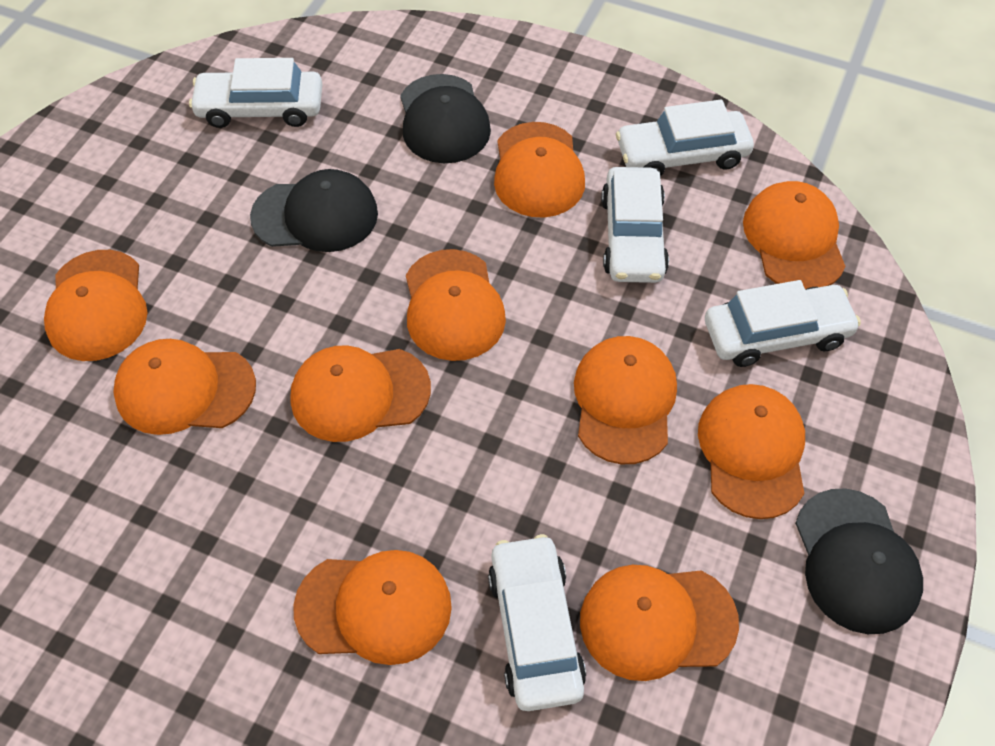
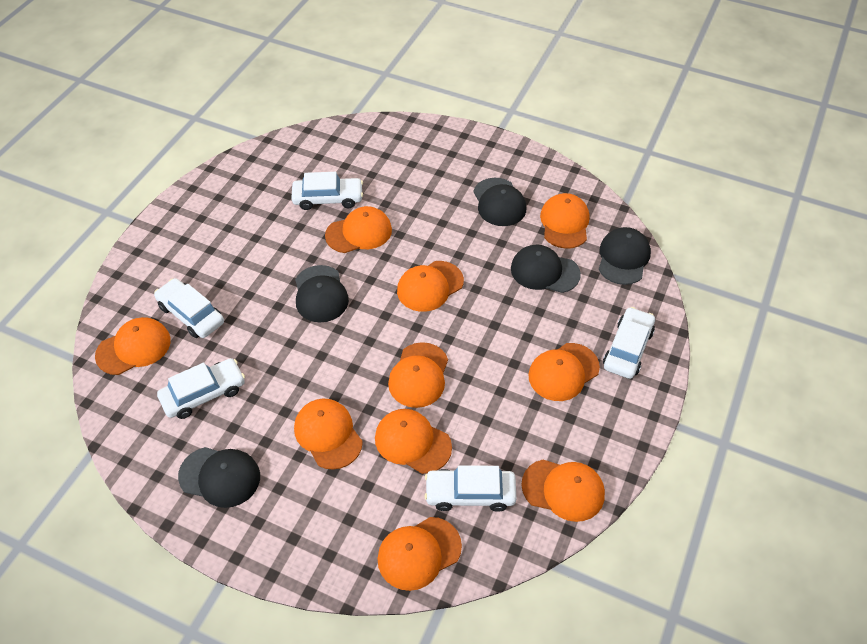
black cap: [250,169,378,252] [400,74,491,163] [795,488,923,634] = 3 -> [178,447,260,508] [295,265,349,323] [473,178,526,226] [511,245,581,293] [599,227,651,285] = 5

